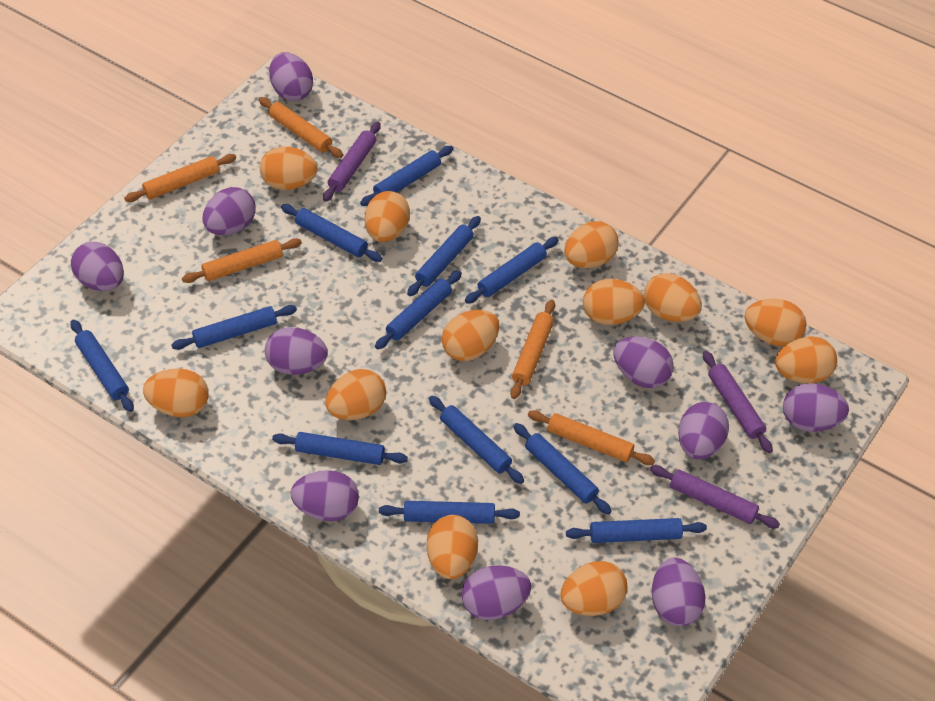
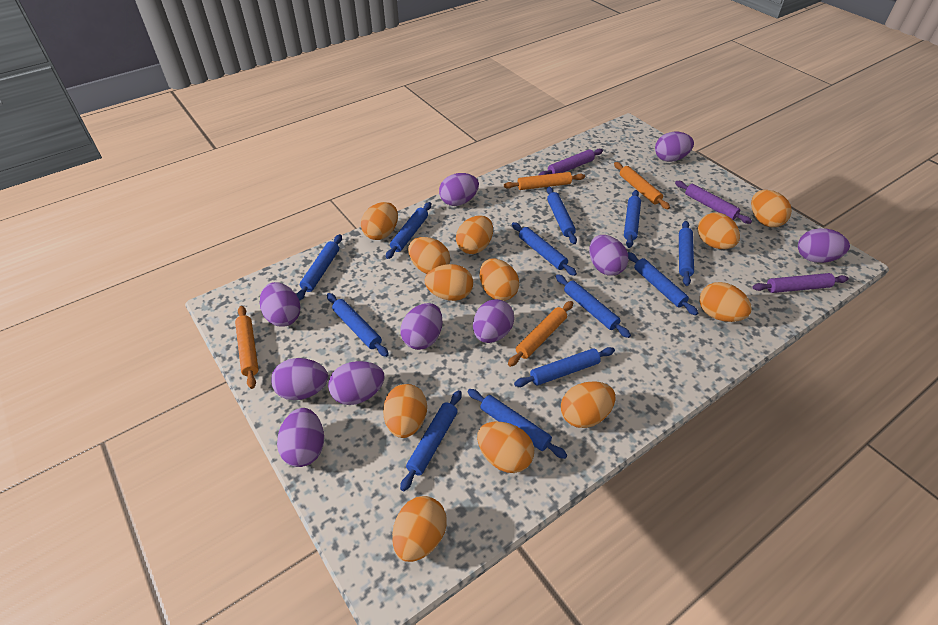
orange rolling pin: [124,154,236,202] [182,238,302,283] [259,97,343,158] [510,300,555,399] [528,410,655,465] = 5 -> [235,306,259,389] [504,172,585,190] [508,301,573,367] [614,162,670,209] = 4

